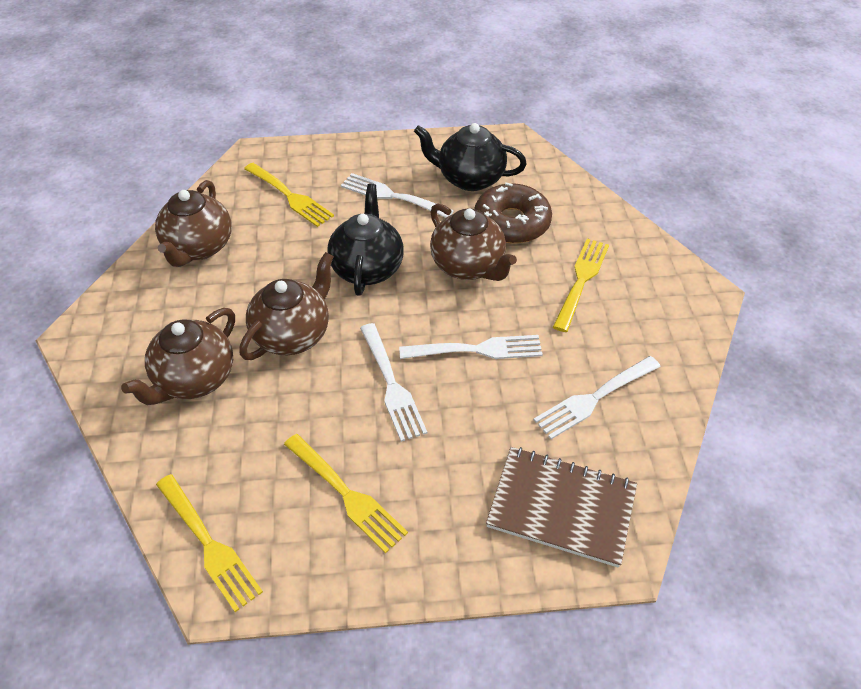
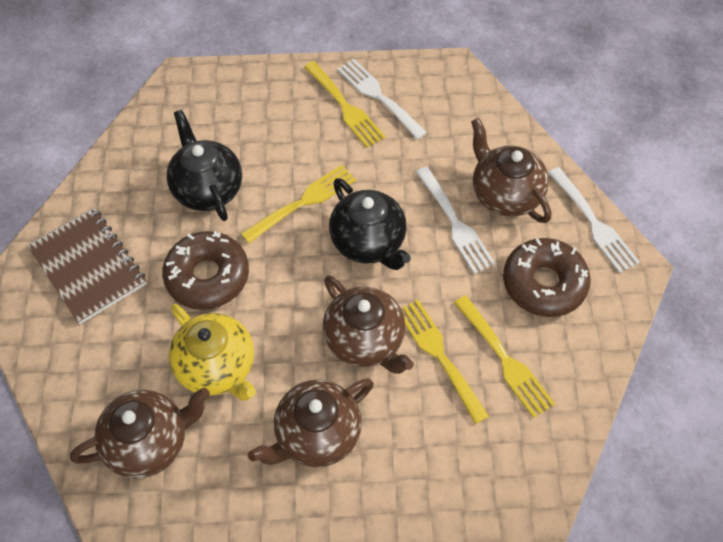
brown donut: [474,182,552,244] = 1 -> [162,231,249,310] [503,238,591,317] = 2
white fork: [341,173,454,218] [360,323,427,442] [399,335,543,359] [534,356,661,439] = 4 -> [337,59,427,139] [416,167,496,274] [548,167,640,273] = 3
yellow teapot: none = 0 -> [169,304,256,401] = 1

